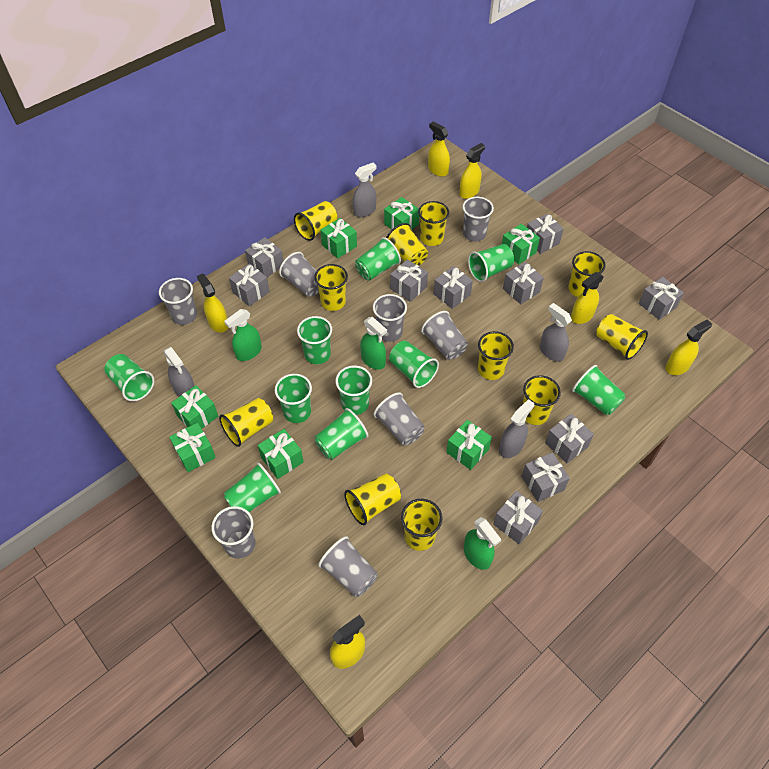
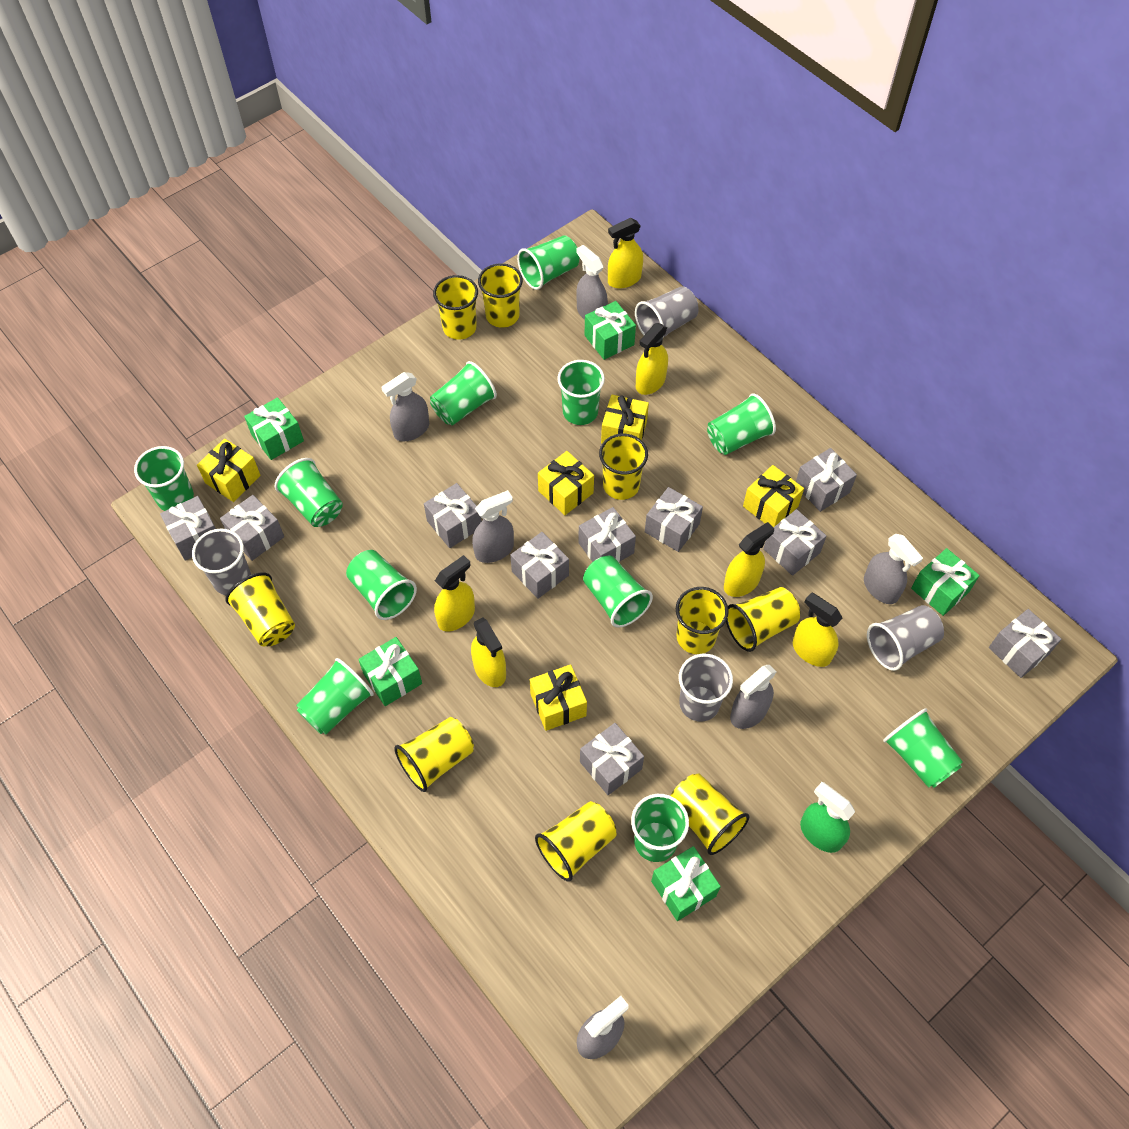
green cup: [104,354,154,402] [224,463,281,512] [275,374,312,423] [297,316,332,364] [315,408,368,460] [335,365,372,415] [355,237,401,281] [389,341,439,388] [468,244,514,282] [572,365,626,415] = 10 -> [134,446,194,511] [275,458,343,527] [296,658,374,735] [346,550,417,620] [430,361,497,425] [517,235,579,290] [557,360,605,425] [583,555,653,628] [631,794,689,862] [707,393,776,455] [883,708,963,788] = 11
green gift: [169,423,216,472] [171,385,218,429] [258,429,304,479] [320,218,357,259] [384,197,419,230] [446,420,492,470] [502,224,540,264] = 7 -> [244,397,304,460] [358,637,422,706] [585,301,636,360] [651,846,721,921] [911,548,980,616] = 5
green spray bottle: [224,309,262,361] [360,317,387,370] [464,517,502,570] = 3 -> [800,782,855,853] = 1
grey cup: [159,278,197,325] [211,506,256,559] [279,252,319,297] [318,536,378,597] [373,294,407,342] [374,392,425,445] [421,311,468,360] [462,197,494,242] = 8 -> [192,529,251,595] [635,286,699,338] [679,654,733,722] [867,605,944,671] = 4
grey spray bottle: [164,347,194,397] [352,163,377,217] [499,399,534,458] [540,303,572,362] = 4 -> [381,372,429,441] [472,490,514,563] [576,245,608,320] [577,996,629,1059] [730,665,776,729] [864,534,923,604] = 6
yellow cup: [219,398,273,447] [294,201,337,241] [314,264,348,311] [344,473,401,525] [386,223,428,266] [401,499,442,551] [418,201,449,246] [478,331,514,380] [522,375,561,425] [568,251,606,297] [596,314,648,360] = 11 -> [225,572,295,646] [394,717,474,792] [433,275,478,340] [478,263,523,328] [535,801,617,882] [599,434,648,500] [671,773,749,855] [676,587,729,654] [726,587,800,652] = 9
yellow gift: none = 0 -> [197,438,261,502] [530,664,587,731] [538,451,594,515] [601,395,649,444] [743,465,804,527] = 5

